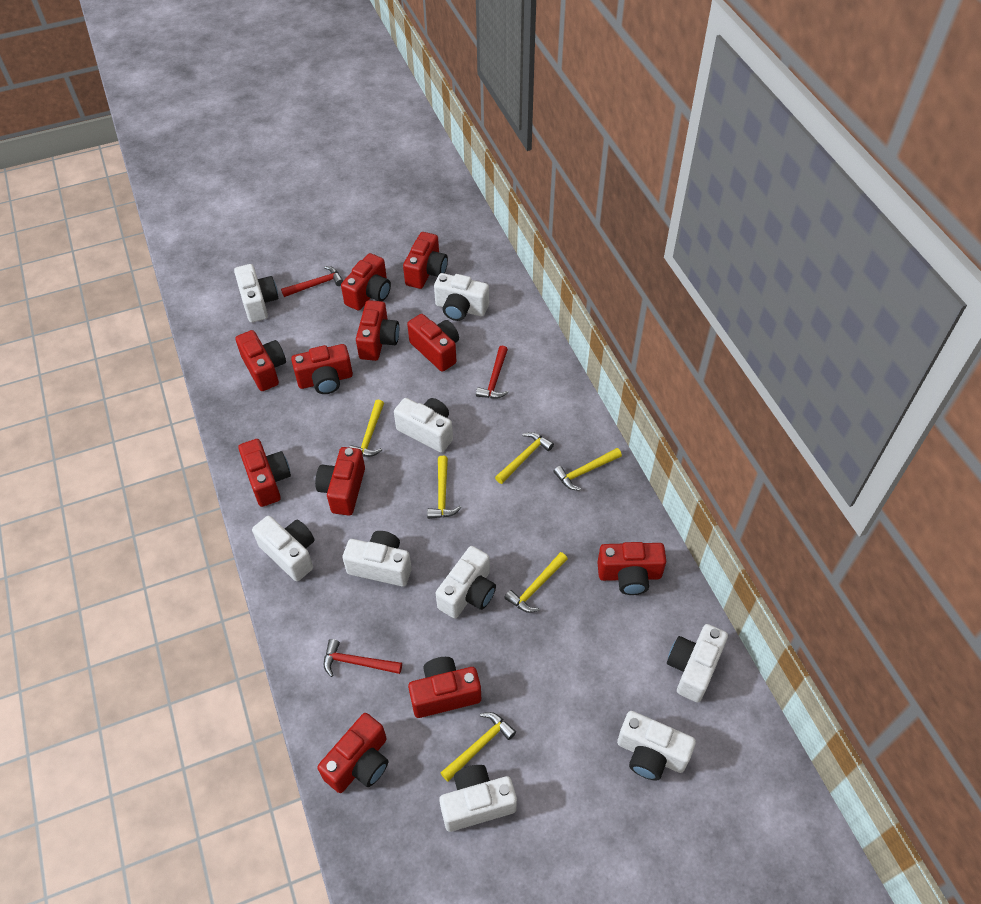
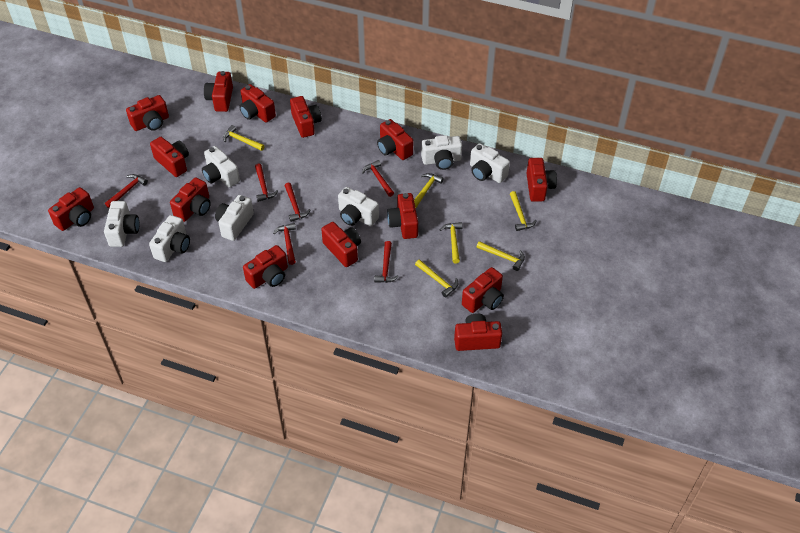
red camera: [235,330,286,391] [238,439,291,507] [291,344,353,394] [315,447,365,516] [317,713,388,793] [341,253,391,311] [356,300,399,361] [403,232,448,289] [407,314,459,372] [408,657,481,718] [597,542,666,595] = 11 -> [48,187,94,231] [126,95,169,131] [150,137,189,177] [170,177,211,222] [204,71,233,112] [239,84,276,123] [243,245,288,289] [290,96,322,138] [321,222,361,267] [377,119,413,160] [387,193,418,239] [454,313,502,351] [462,267,504,313] [526,158,557,202] = 14
red hammer: [281,266,343,297] [323,639,402,677] [476,346,508,399] = 3 -> [105,174,148,208] [255,164,278,202] [273,223,296,265] [285,183,310,222] [362,160,394,197] [374,241,399,283] = 6
white camera: [234,264,278,322] [252,516,314,581] [343,531,412,587] [394,398,453,453] [434,273,489,321] [436,546,496,618] [439,765,517,832] [617,711,696,781] [667,624,728,703] = 9 -> [104,201,139,247] [149,215,190,262] [202,146,240,188] [215,195,254,241] [338,187,379,226] [421,135,462,170] [470,143,510,183] = 7

